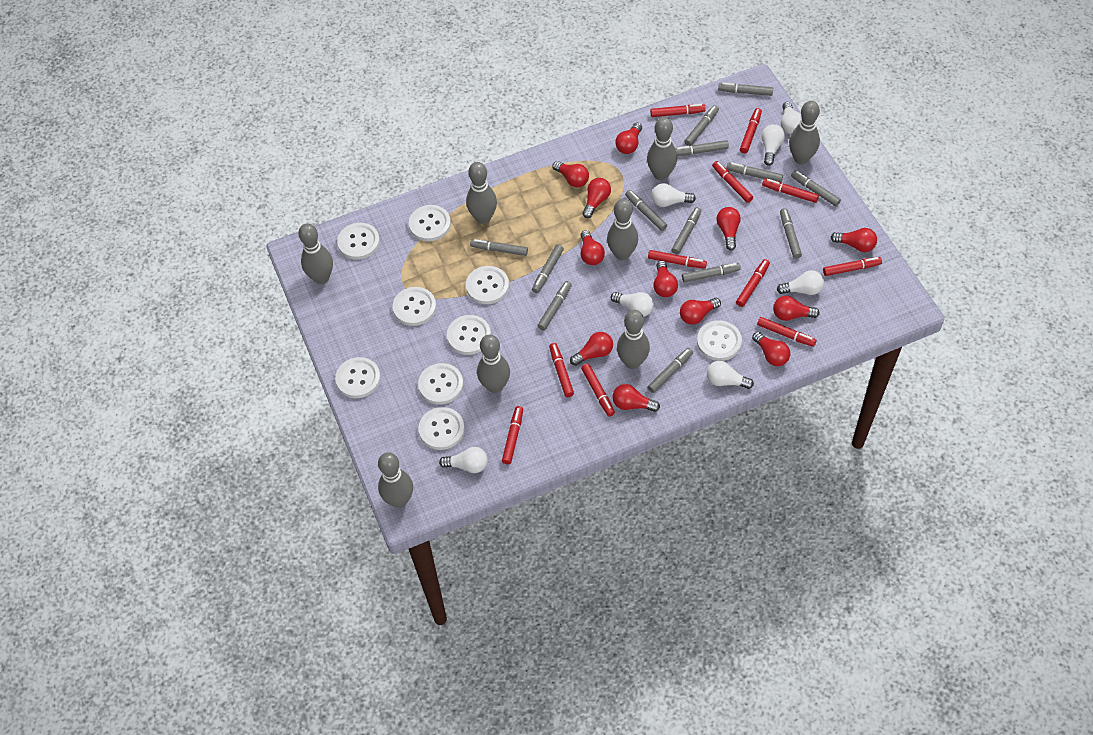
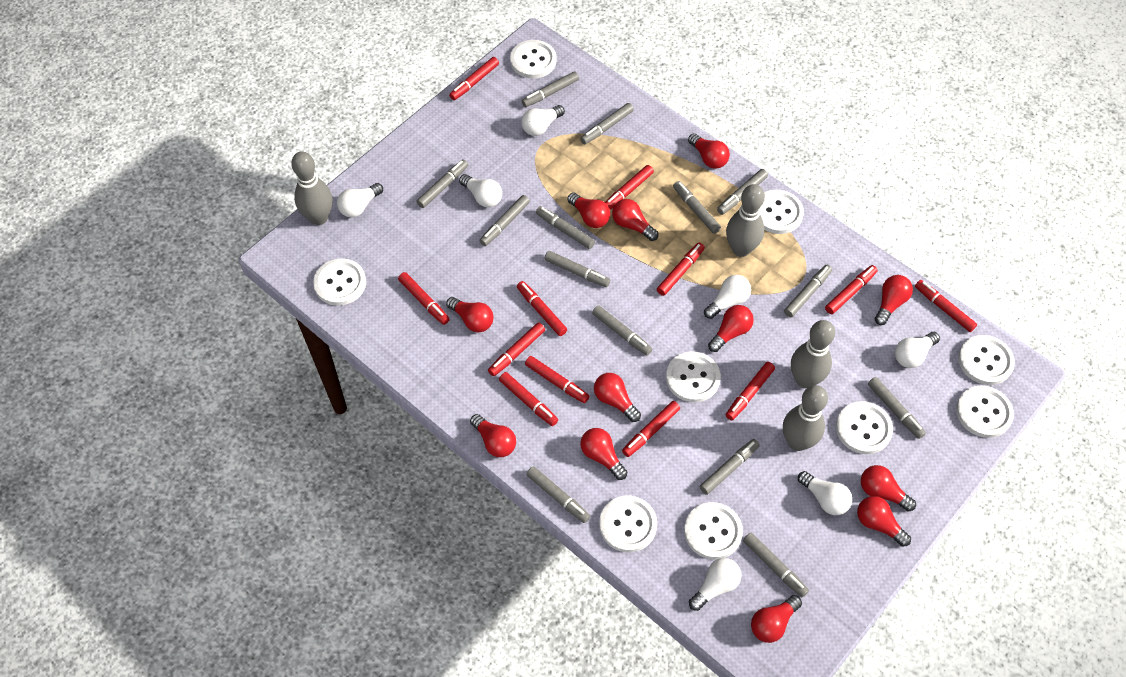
grey bowling pin: [298,223,333,284] [378,452,413,508] [466,162,497,224] [477,335,510,393] [607,199,638,260] [617,310,650,369] [647,117,677,180] [789,101,820,164] = 8 -> [291,151,332,225] [726,184,765,257] [783,385,828,451] [791,320,835,388] = 4
grey marker: [470,239,528,256] [532,244,564,293] [537,281,572,330] [625,190,667,231] [648,348,693,393] [671,207,702,254] [675,140,729,156] [682,263,741,283] [684,105,719,146] [718,83,773,96] [726,163,783,182] [780,208,802,259] [791,170,841,206] = 13 -> [417,159,468,208] [480,195,530,246] [522,71,579,107] [526,466,590,523] [536,206,595,249] [544,251,610,287] [580,103,634,144] [592,305,652,355] [673,181,721,234] [699,439,760,495] [717,169,768,215] [743,533,809,597] [784,265,832,317] [868,377,926,439] = 14
red marker: [502,406,523,464] [549,343,574,397] [581,364,615,417] [648,250,707,269] [650,104,706,117] [712,161,753,203] [736,259,770,307] [740,108,762,153] [757,317,817,347] [762,179,819,203] [823,257,882,276] = 11 -> [398,272,450,325] [449,57,499,100] [488,322,545,376] [499,372,558,426] [517,281,567,336] [525,356,589,403] [605,165,654,210] [622,401,680,457] [657,243,705,296] [726,362,775,421] [825,265,878,314] [915,280,977,332] = 12

